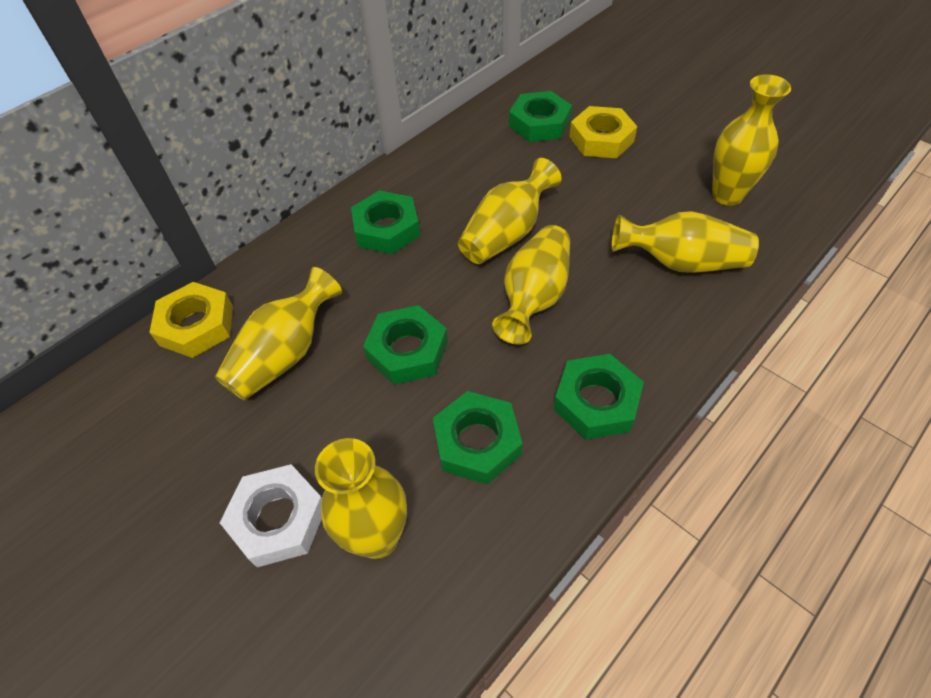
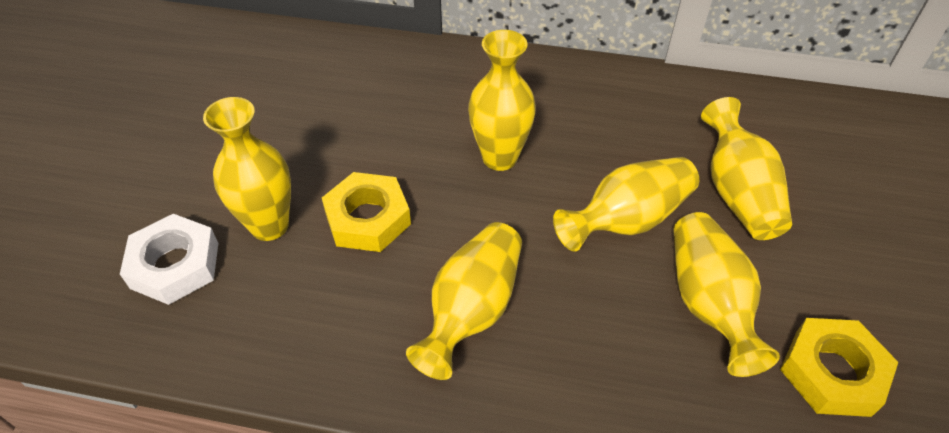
green nut: [351,190,420,254] [363,305,448,385] [433,391,523,484] [509,91,572,142] [553,354,644,440] = 5 -> none = 0

